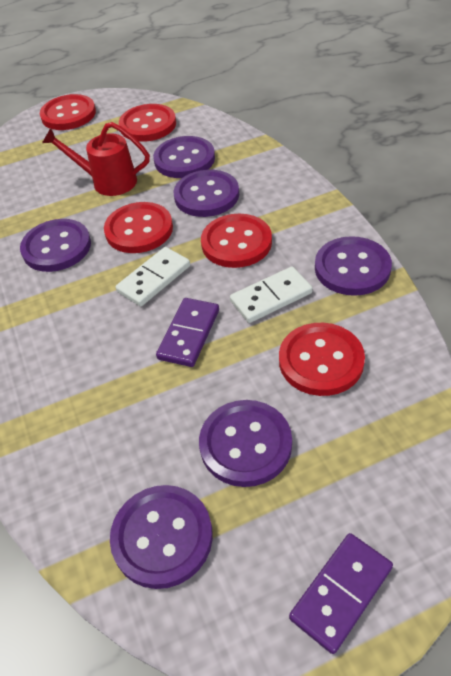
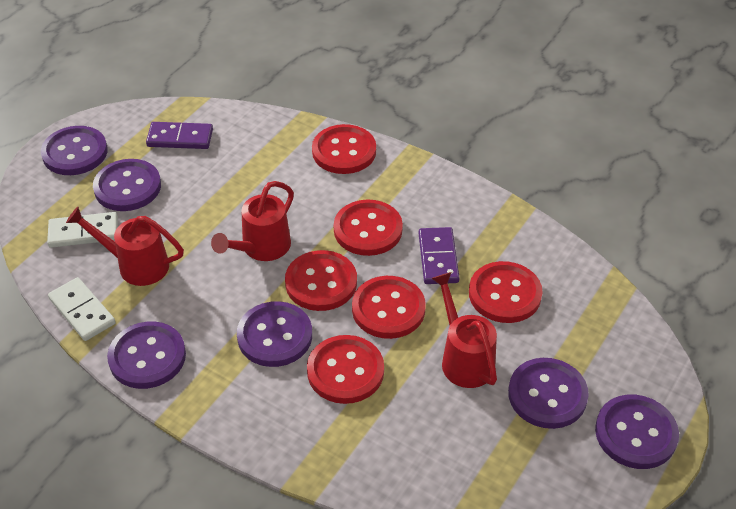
red button: [40,94,96,130] [104,202,173,253] [119,104,176,142] [201,214,272,268] [279,323,365,396] = 5 -> [285,250,357,311] [307,335,384,404] [312,124,376,174] [334,200,403,256] [352,276,426,339] [469,261,543,323] = 6
red watering can: [42,122,150,196] = 1 -> [66,207,184,286] [211,181,294,261] [431,272,497,388] = 3

